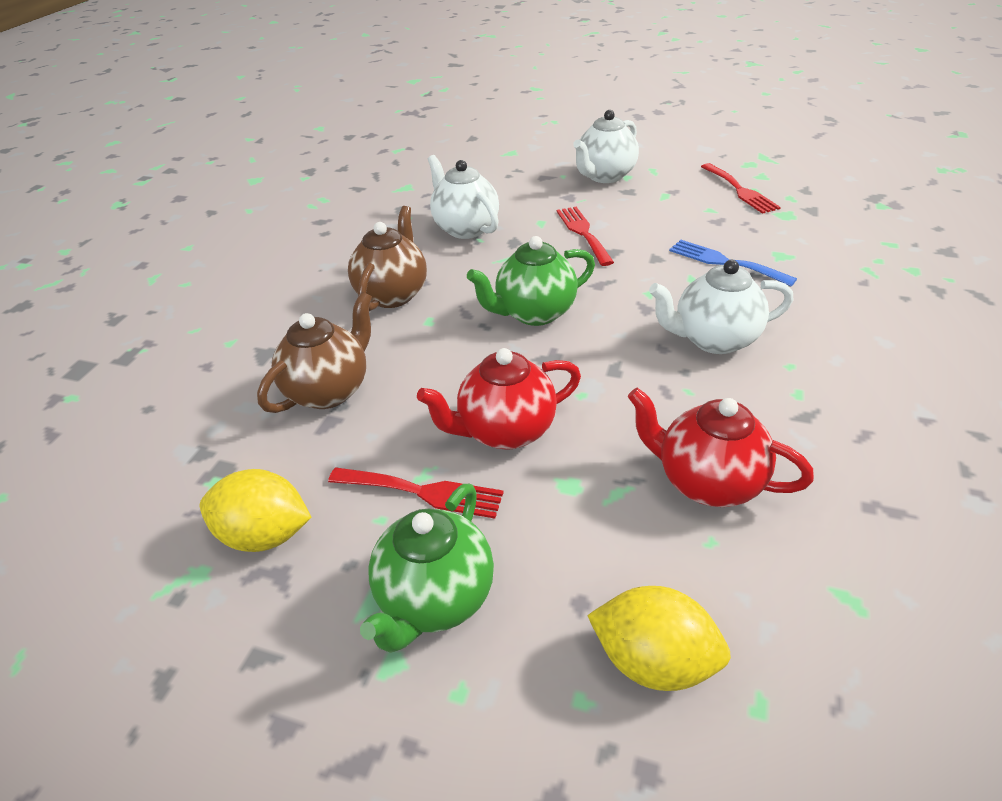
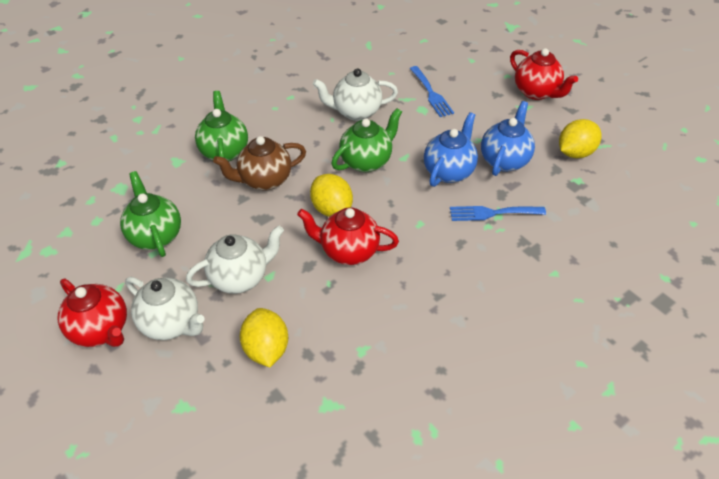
blue fork: [669,240,797,286] = 1 -> [410,66,454,117] [450,206,546,221] = 2
blue teapot: none = 0 -> [424,112,478,187] [481,101,535,176] = 2
brown teapot: [257,292,372,413] [348,206,427,311] = 2 -> [213,136,306,191] = 1
green teapot: [360,484,494,653] [467,236,595,326] = 2 -> [120,171,181,257] [195,91,248,162] [331,108,402,172] = 3
red fork: [328,468,504,518] [557,207,614,266] [701,163,781,214] = 3 -> none = 0
red teapot: [417,348,581,450] [628,388,814,507] = 2 -> [58,279,127,347] [297,207,399,265] [510,48,578,100] = 3
yellow lemon: [200,469,312,552] [587,586,731,691] = 2 -> [240,308,288,367] [310,174,353,217] [559,119,602,158] = 3

